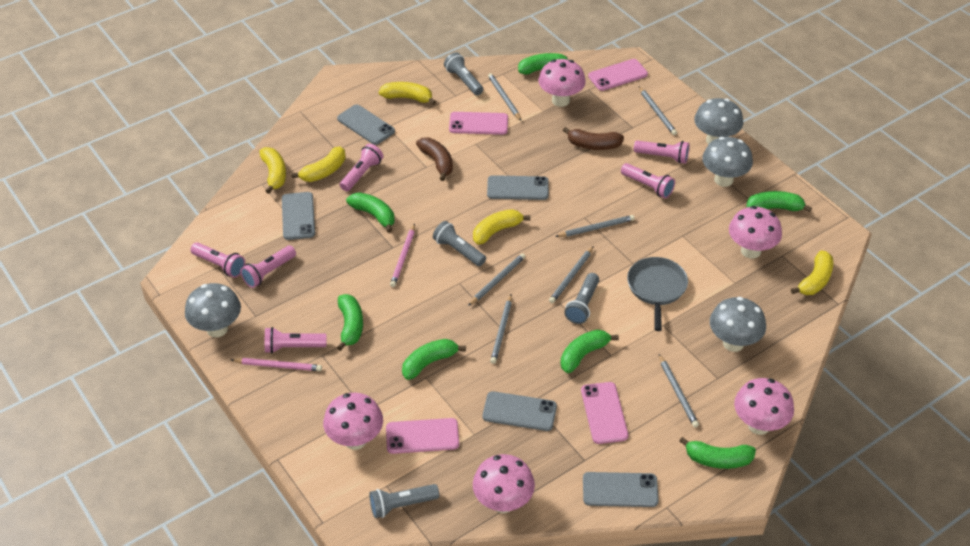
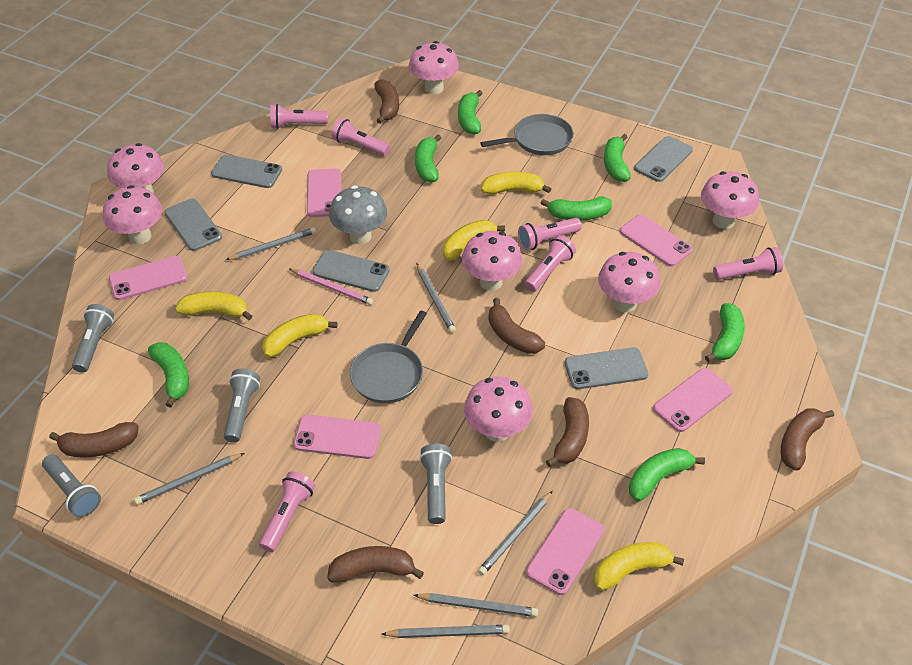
brown banana: [416,138,453,181] [563,127,624,150] = 2 -> [49,422,139,458] [327,546,424,583] [374,79,399,123] [488,298,545,354] [546,397,589,467] [781,408,834,471] = 6
grey mushroom: [185,283,241,337] [694,98,743,144] [702,137,753,187] [710,297,766,352] = 4 -> [329,186,387,245] = 1
grey pan: [627,257,688,331] = 1 -> [350,311,427,403] [481,114,573,155] = 2
grey pencil: [468,253,525,306] [488,73,521,121] [490,295,512,364] [549,246,594,303] [555,215,635,237] [639,87,677,135] [659,354,699,427] = 7 -> [134,453,244,505] [226,227,316,260] [382,625,510,638] [414,593,538,617] [416,263,456,333] [478,491,553,575] = 6
pink mushroom: [323,393,383,450] [473,454,535,513] [538,59,586,107] [729,206,782,259] [734,378,794,435] = 5 -> [103,185,162,245] [107,143,164,194] [409,41,459,94] [462,231,522,291] [464,376,533,442] [598,252,660,312] [701,171,759,229] = 7
pink pencil: [231,358,322,371] [390,224,415,287] = 2 -> [289,268,373,305] = 1
pink phone: [386,418,459,454] [449,112,508,135] [581,382,629,444] [588,59,648,91] = 4 -> [109,256,187,300] [293,415,381,459] [307,169,341,217] [526,508,604,595] [620,215,693,267] [653,368,733,432] = 6

